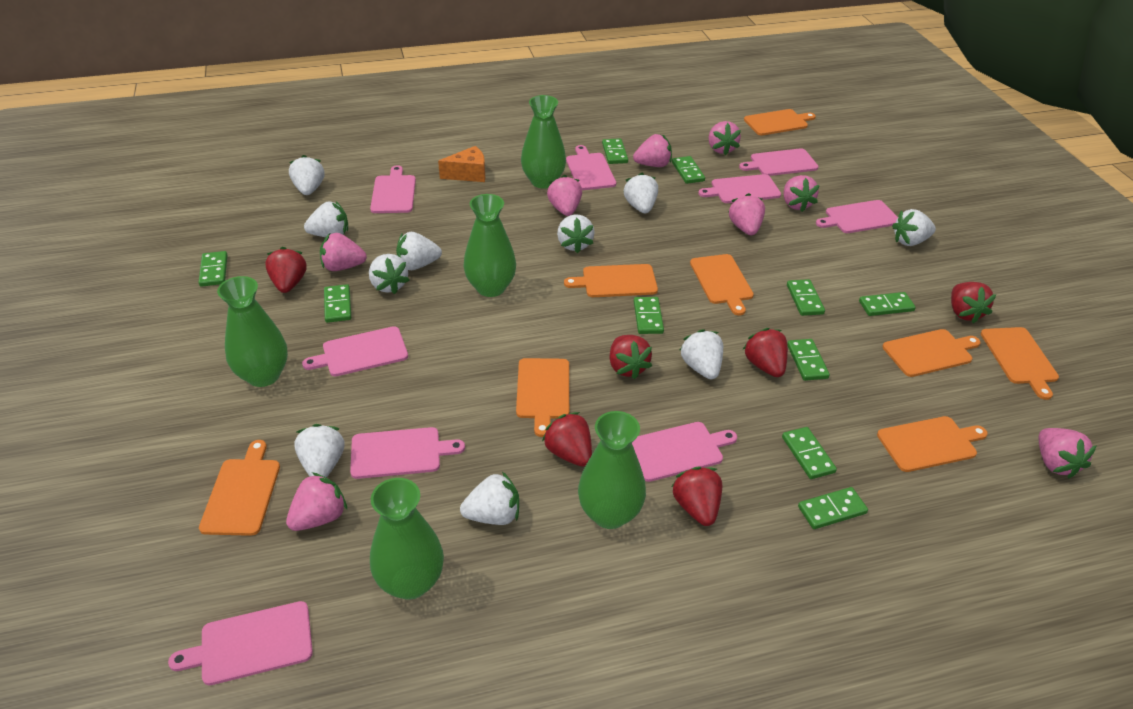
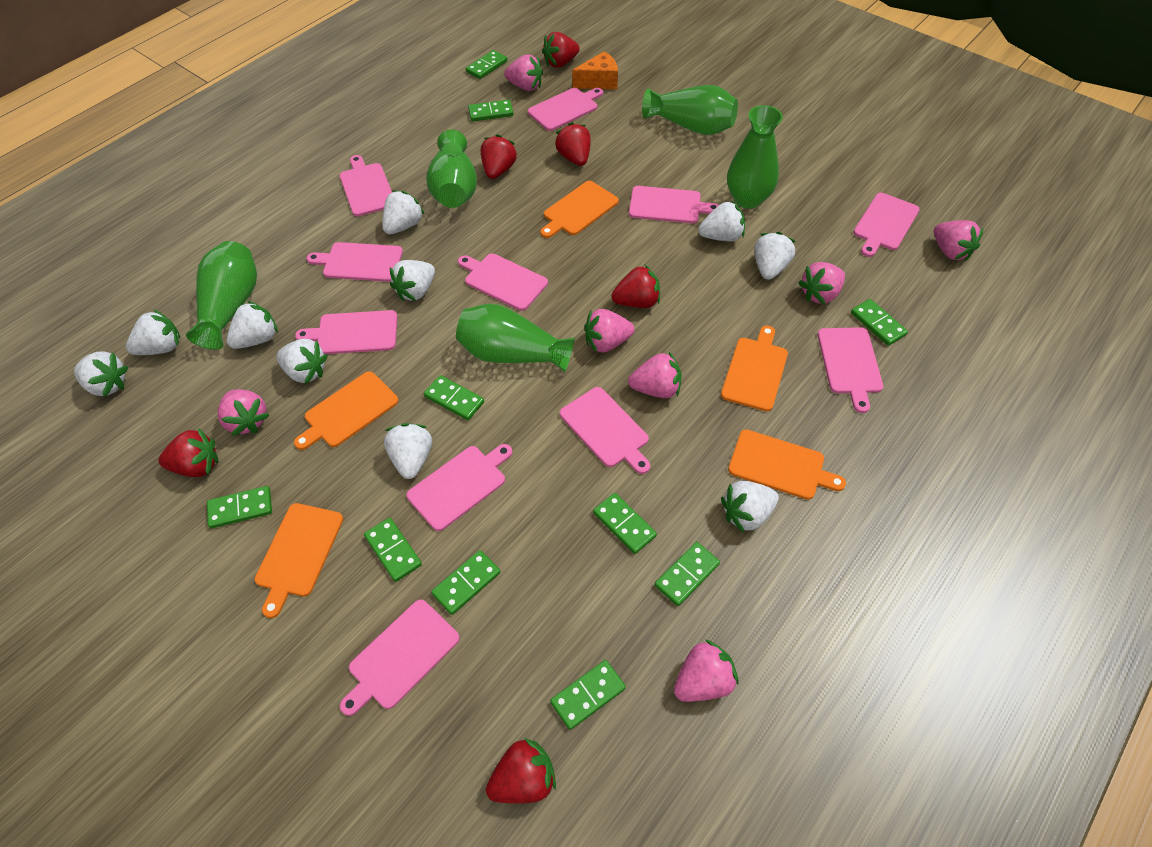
orange cutting board: [199,440,280,536] [516,358,569,437] [564,264,658,297] [690,254,754,315] [744,109,816,136] [877,416,988,472] [883,329,980,377] [981,327,1059,400] = 8 -> [254,503,343,618] [294,371,399,450] [540,181,619,238] [721,325,788,411] [728,429,846,500] = 5
pink cutting board: [168,601,313,685] [302,326,408,376] [350,427,465,479] [370,165,416,213] [566,145,616,190] [632,422,737,482] [698,174,781,203] [739,148,819,176] [816,200,898,233] = 9 -> [295,310,398,354] [307,242,403,282] [340,155,392,216] [340,599,460,716] [406,444,512,531] [458,253,548,311] [528,88,603,131] [560,387,650,474] [629,186,719,223] [817,327,883,413] [853,193,920,257] = 11
pink strawberry: [286,472,347,531] [320,233,367,271] [547,175,582,216] [633,134,672,167] [709,121,741,155] [729,193,765,235] [784,175,820,212] [1039,428,1096,478] = 8 -> [218,389,269,436] [504,54,543,91] [585,309,635,353] [628,352,682,398] [674,639,738,702] [798,262,845,304] [934,220,983,261] = 7

